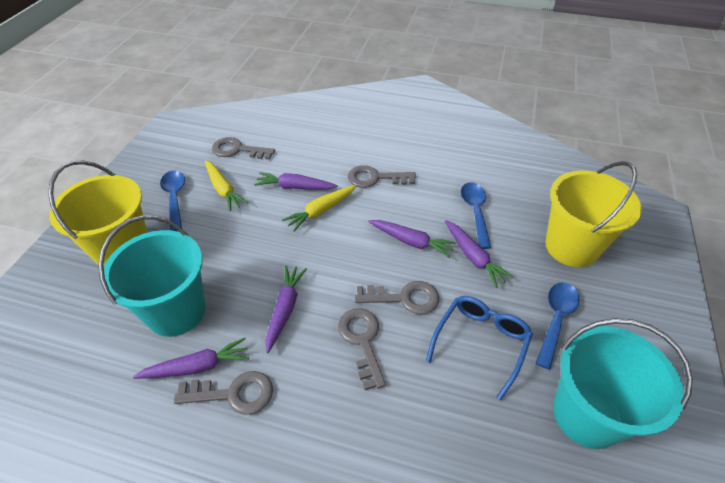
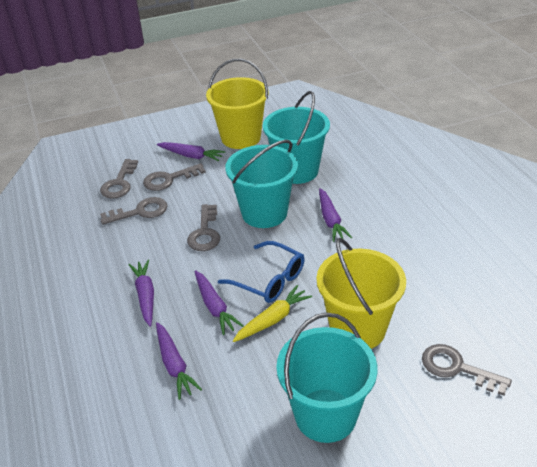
blue spoon: [160,170,185,231] [461,182,491,249] [536,282,579,370] = 3 -> none = 0
turquoise bucket: [98,216,206,337] [553,318,693,449] = 2 -> [225,140,298,228] [263,91,330,184] [276,312,377,443] = 3
yellow carrot: [205,160,248,211] [282,185,356,232] = 2 -> [233,285,312,342] = 1

